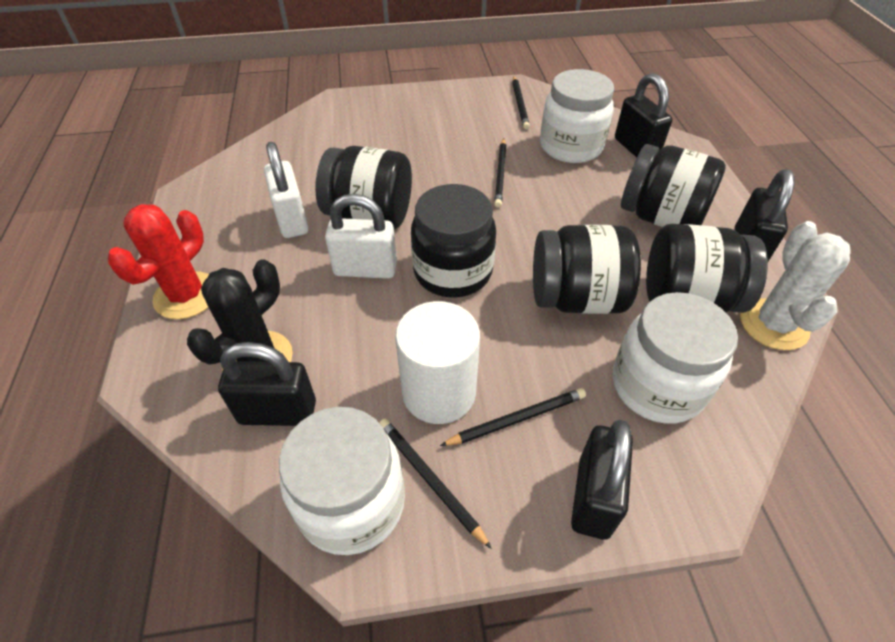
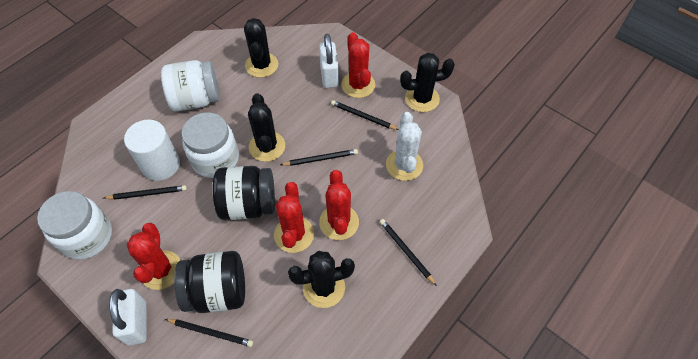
black cactus: [187,259,293,371] = 1 -> [244,18,278,78] [248,93,285,162] [288,251,355,308] [400,53,455,112] = 4
black jar: [315,146,412,229] [411,184,496,298] [533,225,641,314] [621,144,726,227] [646,224,768,313] = 5 -> [174,251,245,313] [213,166,275,220] = 2
black padlock: [218,342,316,426] [571,420,633,540] [615,73,672,158] [735,169,794,261] = 4 -> none = 0
black pencil: [379,418,492,549] [440,388,586,446] [494,138,507,208] [512,76,530,129] = 4 -> [104,185,187,200] [165,319,253,347] [280,149,358,166] [331,100,399,130] [380,219,437,286] = 5
red cactus: [108,204,209,319] = 1 -> [126,223,181,290] [274,182,314,253] [319,170,359,240] [341,32,375,98] = 4

